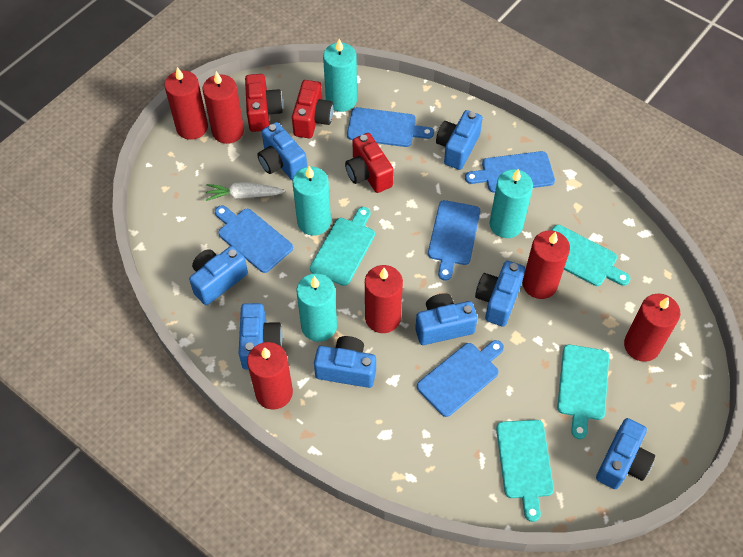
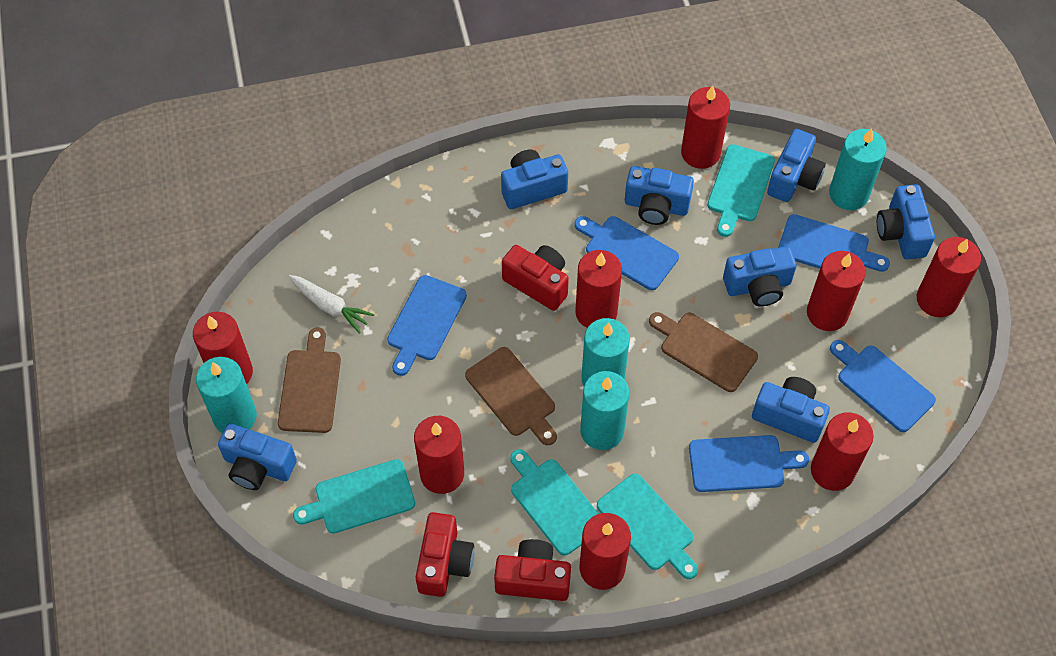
blue camera: [189,246,248,305] [239,303,283,370] [257,122,307,180] [314,336,376,388] [415,293,478,345] [436,110,483,170] [475,261,525,327] [596,418,655,489] = 8 -> [218,423,297,490] [501,149,568,209] [625,166,694,225] [723,246,797,306] [752,377,830,443] [767,129,826,202] [877,184,935,259] = 7
brown cutting board: none = 0 -> [278,327,341,433] [465,347,557,445] [649,312,758,392] = 3
red candle: [164,67,208,140] [203,71,244,144] [247,342,293,410] [365,265,403,333] [523,230,570,299] [624,294,680,362] = 6 -> [193,312,253,384] [414,416,464,494] [575,250,622,328] [580,513,631,590] [681,86,730,169] [807,251,866,331] [811,412,874,491] [917,237,981,317] = 8

